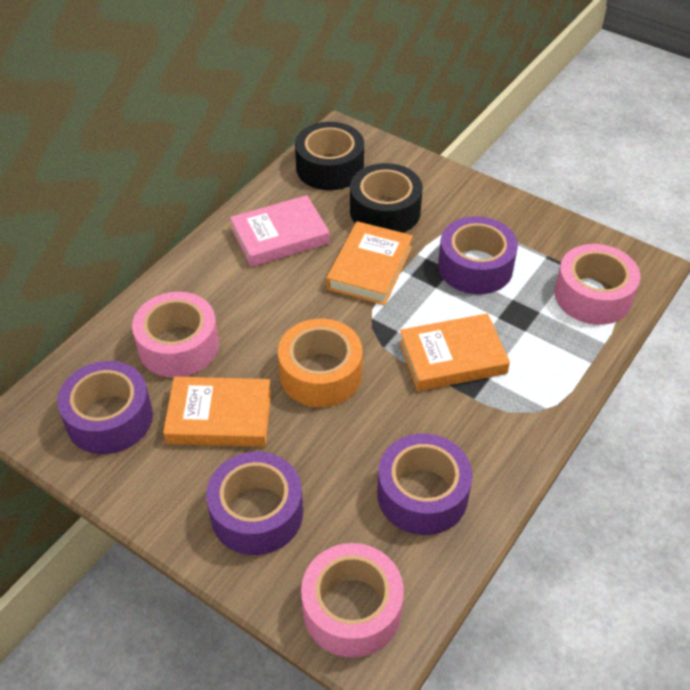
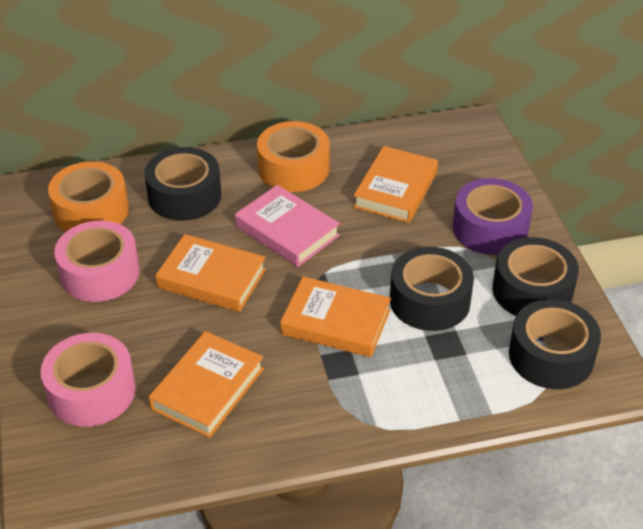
black tape: [295,122,364,190] [350,163,423,233] = 2 -> [144,147,221,221] [390,247,474,331] [492,237,579,316] [509,299,601,389] = 4
orange book: [163,377,271,447] [327,221,413,305] [399,313,510,391] = 3 -> [149,331,264,438] [155,234,266,312] [280,277,391,357] [353,146,438,223] = 4
orange tape: [278,318,363,407] = 1 -> [48,161,129,232] [257,121,330,192] = 2
pink tape: [132,292,219,378] [301,543,404,658] [554,244,640,325] = 3 -> [41,333,136,427] [54,220,140,302] = 2
purple tape: [57,361,153,454] [206,452,303,555] [377,434,472,535] [438,216,518,294] = 4 -> [453,178,533,255] = 1

